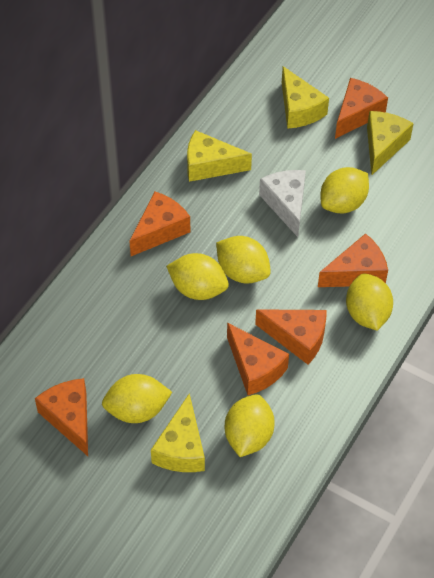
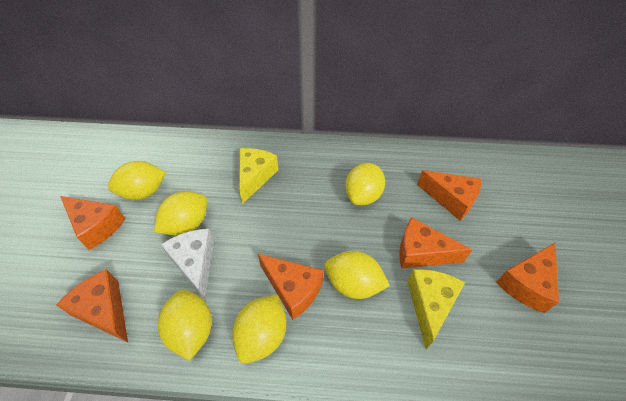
yellow cheese: [151,393,205,472] [187,130,252,182] [282,66,329,129] [367,111,414,175] = 4 -> [239,148,278,204] [407,269,465,349] = 2

